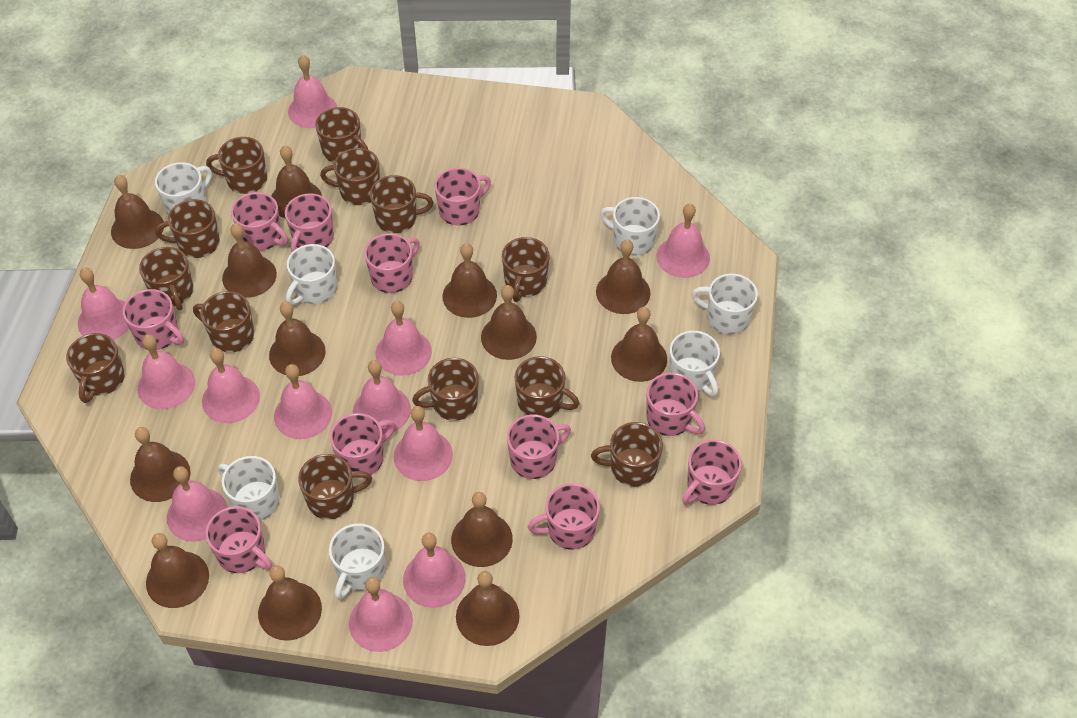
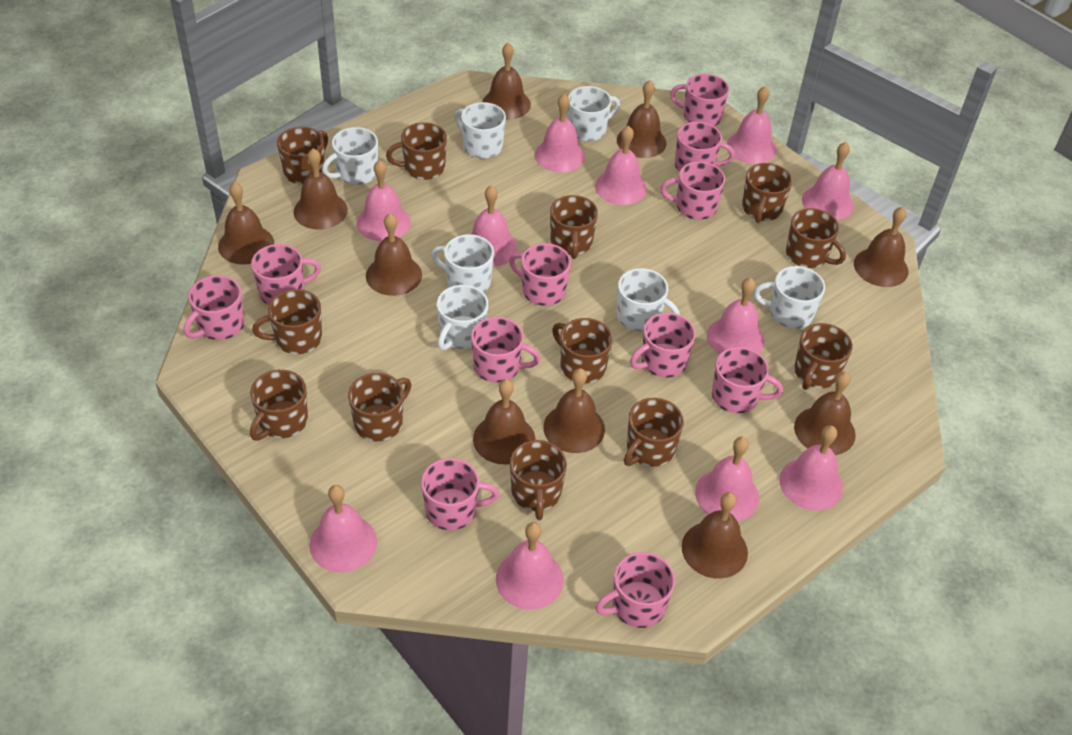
brown bell: [111,175,164,249] [130,427,191,502] [146,533,209,608] [222,223,277,298] [258,565,322,641] [269,302,326,376] [272,145,322,218] [442,243,497,318] [451,492,513,567] [456,571,520,646] [481,285,537,360] [596,240,651,314] [611,307,667,382] = 13 -> [218,182,274,265] [293,148,348,230] [366,213,422,296] [473,379,535,465] [482,42,531,120] [543,368,605,453] [617,80,667,158] [682,492,748,579] [794,372,856,455] [854,207,908,287] = 10
brown mug: [66,333,125,403] [139,247,193,310] [155,199,220,258] [193,291,254,353] [206,137,267,194] [298,454,372,519] [315,107,368,162] [320,148,380,205] [370,175,434,233] [412,358,479,421] [502,237,550,302] [514,356,580,418] [591,422,663,487] = 13 -> [250,370,308,441] [252,289,322,354] [277,127,328,185] [348,373,411,441] [386,122,447,180] [510,440,567,520] [550,195,598,259] [552,318,613,384] [624,398,684,467] [742,163,792,223] [786,208,846,268] [794,323,853,390] = 12
pink bell: [78,268,129,340] [138,334,195,409] [167,466,228,542] [202,348,260,423] [274,364,332,439] [288,55,337,128] [349,577,413,652] [353,360,411,435] [376,301,432,376] [394,406,453,481] [403,533,466,608] [656,204,710,278] = 12 -> [309,485,377,572] [357,160,411,241] [471,185,518,267] [496,522,564,610] [534,94,585,172] [595,125,647,205] [695,437,759,521] [707,277,764,354] [727,86,777,164] [779,425,843,510] [802,142,854,220] = 11

